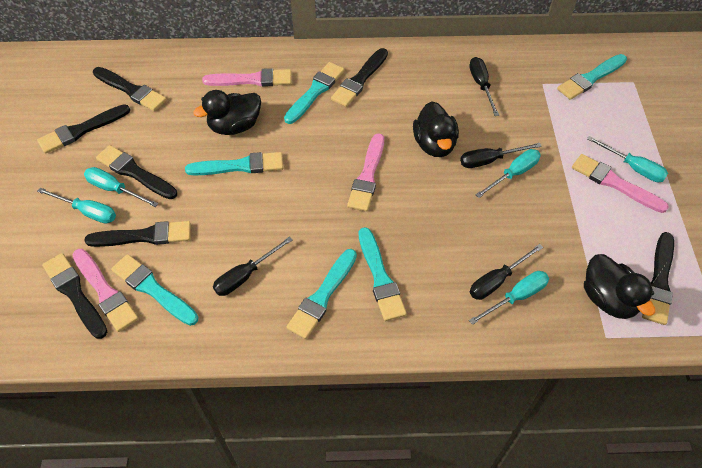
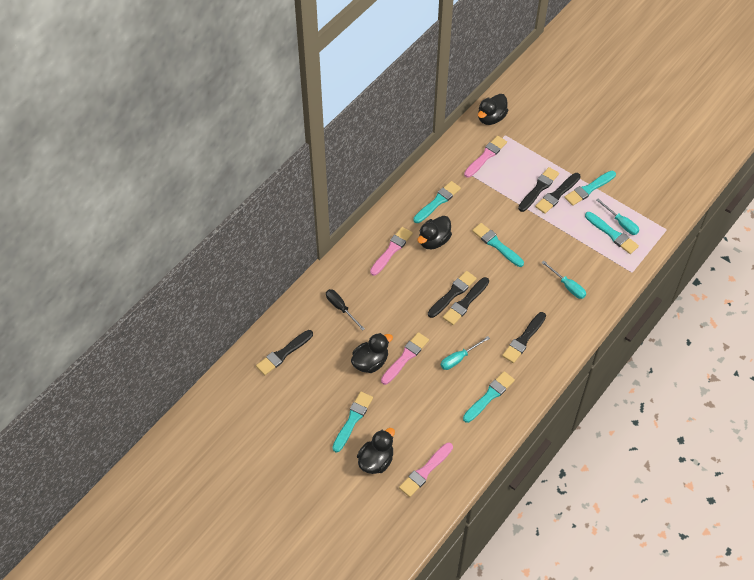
black brush: [37,104,130,154] [42,253,107,339] [84,221,191,247] [93,67,167,111] [96,145,177,199] [331,48,388,107] [642,232,674,325] = 7 -> [256,330,313,375] [428,271,477,318] [443,277,489,325] [502,312,546,363] [518,167,559,212] [535,173,581,214] = 6
black duck: [193,90,261,135] [413,101,459,157] [584,254,655,319] = 3 -> [351,333,393,373] [357,428,395,474] [417,216,452,249] [478,94,508,125] = 4
black screwdriver: [213,236,293,296] [460,143,541,168] [469,57,499,116] [470,244,543,300] = 4 -> [326,289,365,331] = 1
turquoise screwdriver: [37,188,116,224] [84,167,158,207] [469,271,549,325] [475,149,541,198] [587,136,668,182] = 5 -> [441,336,490,370] [541,261,586,299] [596,199,639,235] = 3

